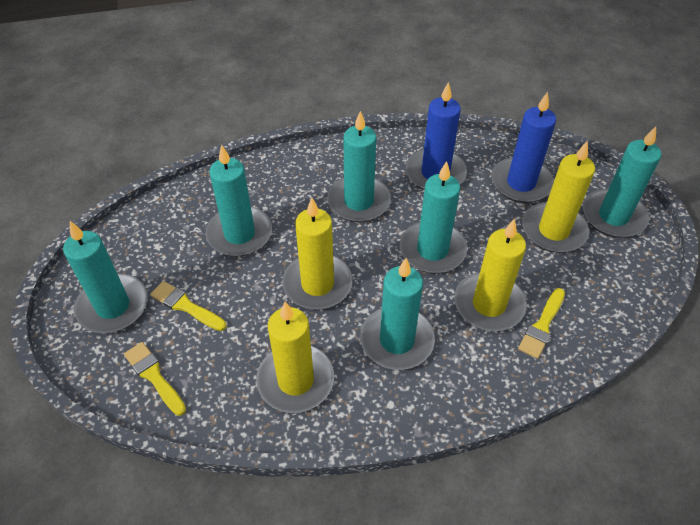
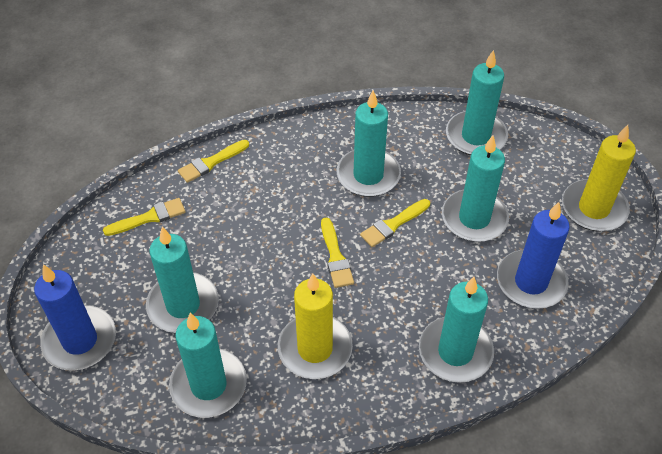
yellow brush: [124,342,186,416] [150,281,226,331] [518,288,565,359] = 3 -> [103,198,186,236] [178,140,249,183] [321,217,354,288] [360,199,430,247] = 4
yellow candle: [256,302,334,413] [282,198,352,309] [454,219,527,331] [522,141,595,253] = 4 -> [278,274,353,379] [562,125,636,231] = 2

